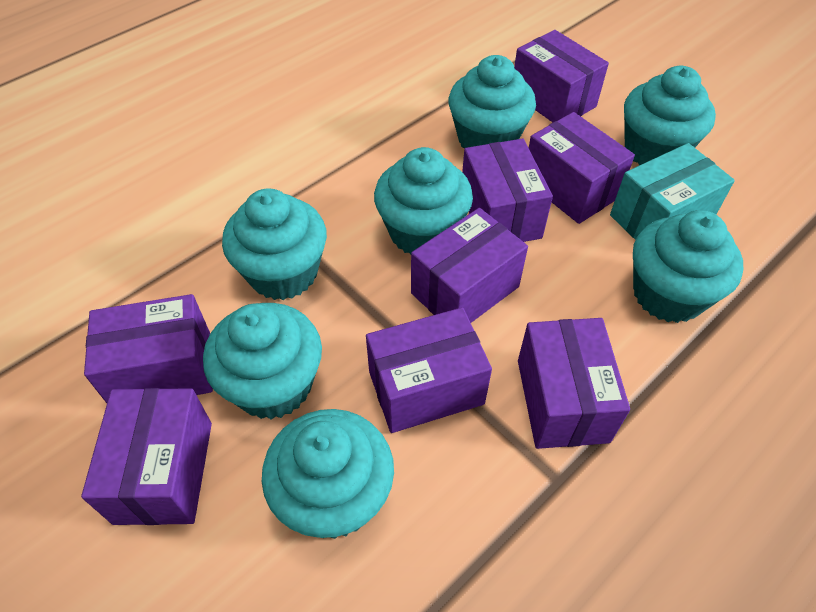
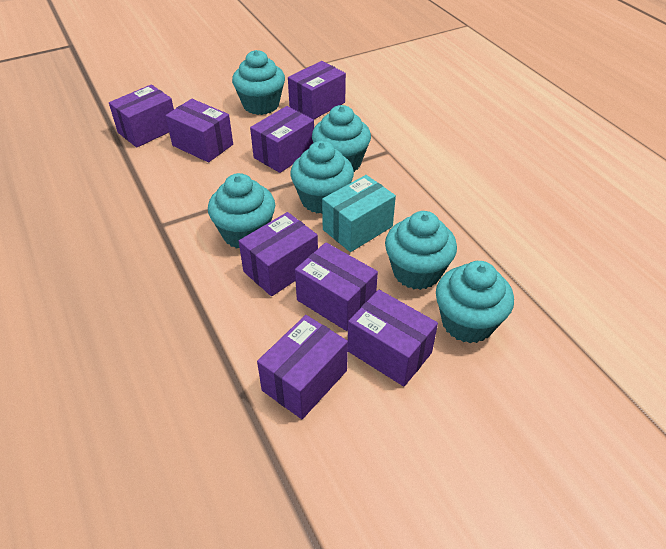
turquoise cupcake: [203,303,322,419] [222,189,327,300] [262,409,394,539] [374,147,473,254] [449,55,536,148] [624,66,716,165] [633,210,743,323] = 7 -> [208,173,275,248] [232,50,285,115] [290,141,354,214] [312,105,371,172] [385,211,457,290] [436,261,514,343] = 6

